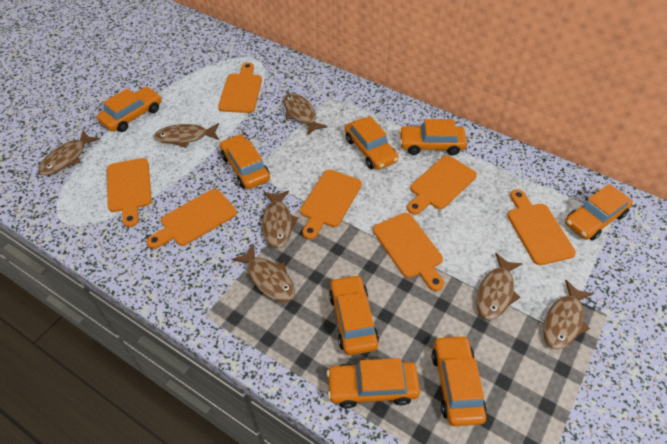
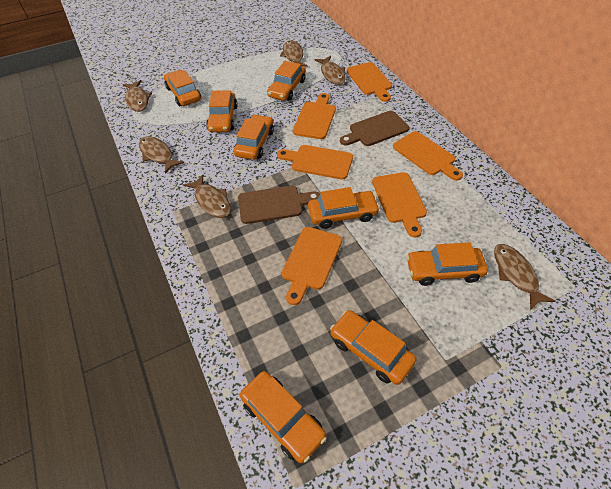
brown cutting board: none = 0 -> [238,186,320,224] [340,111,409,146] = 2
brown fish: [38,130,100,175] [154,123,219,148] [232,244,295,302] [262,190,298,248] [284,93,328,136] [476,253,523,320] [543,280,594,350] = 7 -> [123,80,152,112] [139,136,184,174] [183,175,231,218] [280,40,307,67] [314,56,345,85] [494,244,556,310] = 6
orange cutting board: [107,158,152,227] [147,189,237,249] [218,62,262,113] [300,170,362,239] [373,213,444,291] [407,155,477,215] [507,189,576,265] = 7 -> [277,145,353,180] [282,227,342,305] [293,93,336,139] [347,62,392,102] [372,172,427,237] [393,131,463,181] = 6

